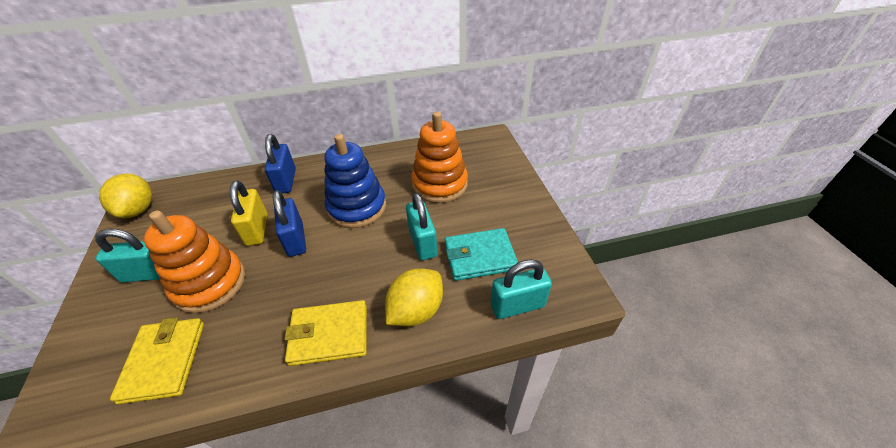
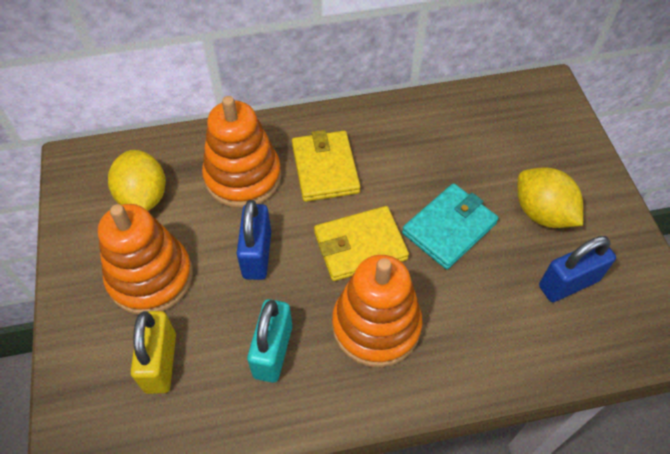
blue stacking toy: [324,134,386,228] = 1 -> none = 0
orange stacking toy: [144,210,245,313] [411,112,468,203] = 2 -> [98,204,193,315] [202,96,281,208] [332,255,422,368] = 3
turquoise padlock: [95,228,160,282] [406,193,437,260] [491,259,552,319] = 3 -> [247,299,292,383] = 1

